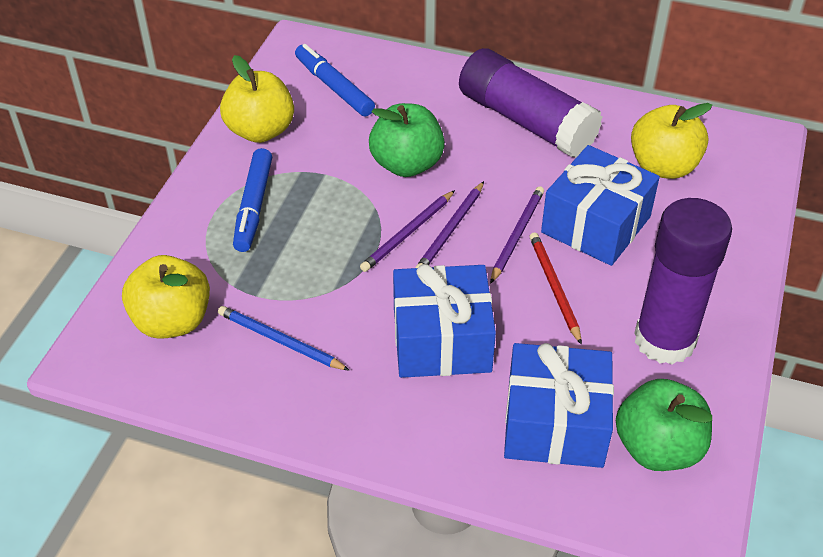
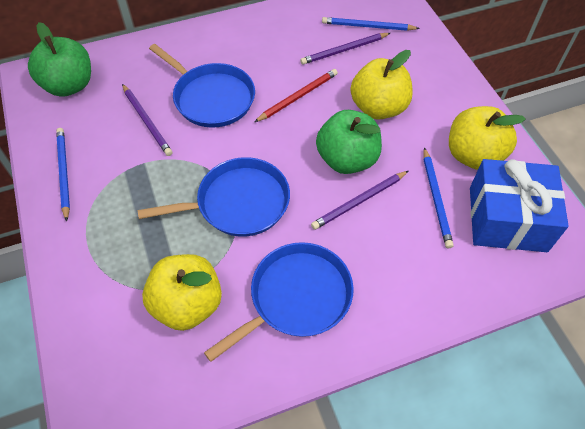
blue gift: [393,264,496,378] [504,343,614,468] [541,145,660,266] = 3 -> [470,159,569,252] = 1
blue marker: [233,148,272,252] [295,44,375,116] = 2 -> none = 0
blue pan: none = 0 -> [138,157,290,237] [149,44,255,128] [204,242,354,362] = 3
blue pencil: [218,306,350,371] = 1 -> [56,128,70,222] [322,17,420,31] [424,147,454,248] = 3
purple glue stick: [459,48,602,158] [635,198,732,365] = 2 -> none = 0

